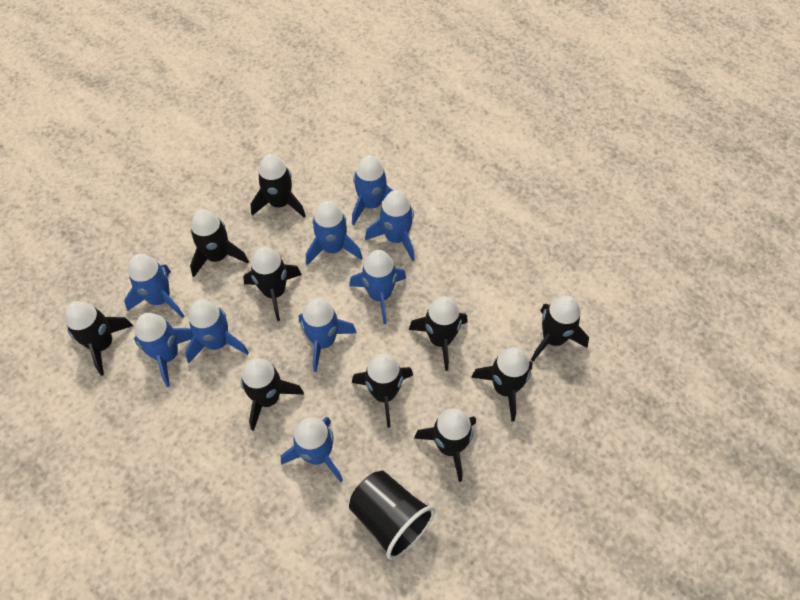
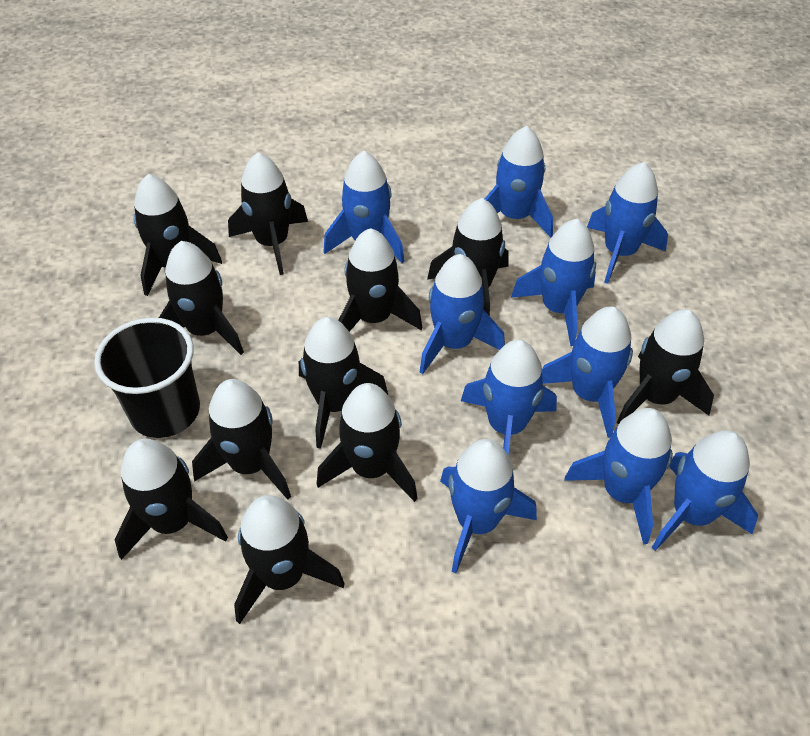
black rocket: [65,301,133,376] [190,209,249,277] [241,358,304,431] [243,247,302,321] [250,154,306,218] [352,353,413,428] [409,296,468,371] [414,408,476,482] [471,347,533,421] [531,295,589,362] = 10 -> [115,438,228,560] [134,174,222,296] [159,241,244,355] [192,379,291,500] [228,152,308,275] [234,495,345,624] [299,317,388,449] [317,383,418,502] [338,228,423,332] [427,198,509,316] [617,309,714,424] = 11
blue rocket: [124,254,184,318] [134,313,194,387] [185,299,249,363] [281,417,343,482] [299,298,357,372] [306,201,362,265] [349,250,406,324] [352,155,393,225] [365,190,415,261] = 9 -> [323,151,405,263] [420,254,505,374] [440,439,537,573] [461,340,557,455] [485,126,553,238] [511,219,596,346] [542,306,633,438] [564,408,673,545] [587,162,668,284] [652,430,758,551] = 10

